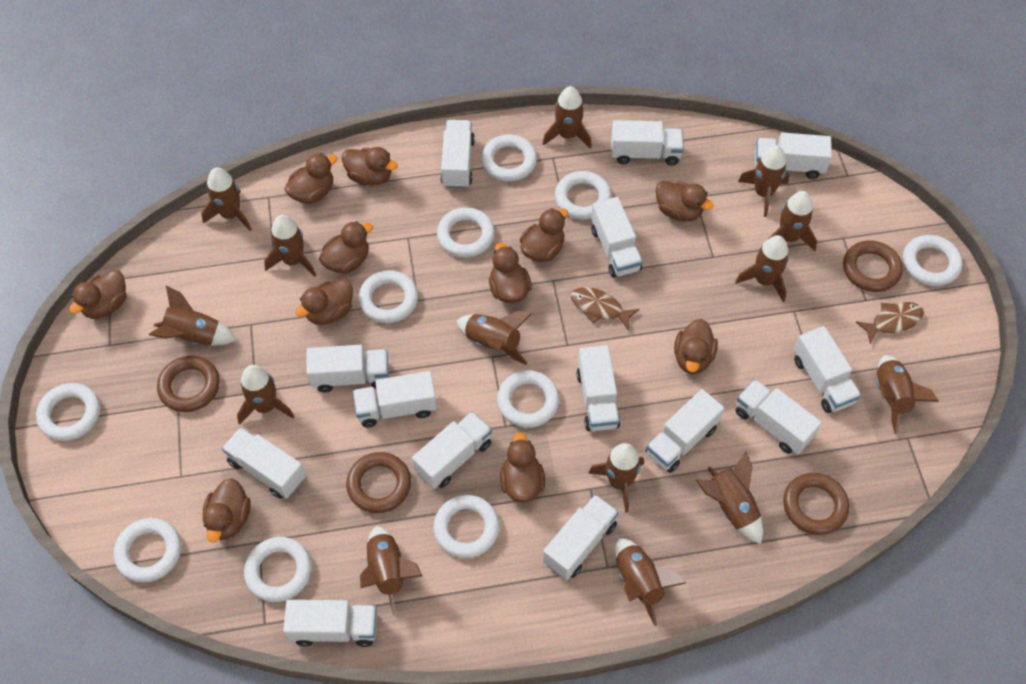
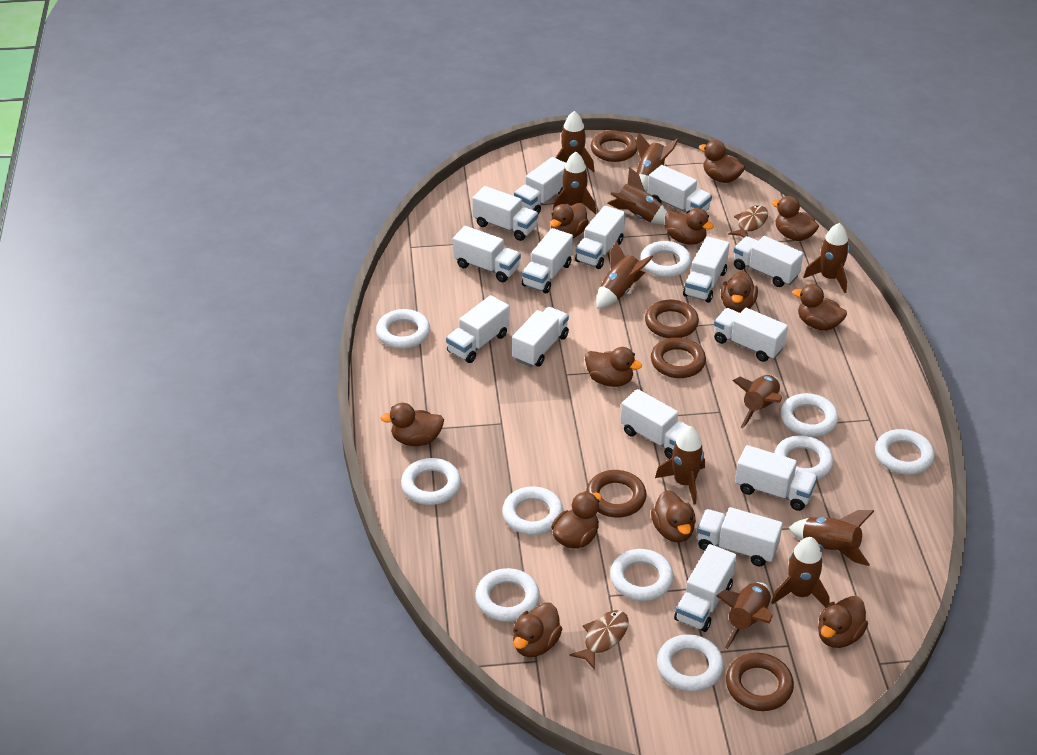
brown duck: [69,270,126,319] [203,478,251,543] [285,153,337,204] [295,279,353,325] [319,221,373,274] [342,147,398,186] [489,243,532,303] [500,432,545,502] [520,208,568,262] [656,181,714,221] [674,319,718,374] = 11 -> [380,403,444,446] [513,603,562,657] [550,203,589,238] [551,492,602,549] [585,347,642,387] [651,490,696,542] [665,208,714,245] [699,140,745,183] [721,271,758,313] [771,196,819,241] [792,284,847,331] [818,596,868,648] = 12
brown ring: [157,356,220,412] [346,452,411,513] [783,473,849,535] [843,240,903,292] = 4 -> [586,470,647,517] [591,130,637,162] [645,300,699,338] [651,337,706,378] [726,653,794,711] = 5
brown rocket: [149,286,237,345] [201,168,252,231] [237,365,295,425] [264,215,316,277] [360,526,422,616] [457,311,532,365] [543,86,592,149] [588,443,644,513] [615,538,686,626] [696,452,763,544] [735,235,789,302] [738,146,789,217] [770,191,817,251] [877,355,939,435] = 14 -> [553,152,596,214] [556,111,594,172] [596,241,653,309] [608,167,668,225] [636,133,679,192] [655,426,705,505] [716,582,773,649] [733,375,782,429] [771,537,830,607] [789,510,874,566] [803,223,849,293] = 11
white truck: [222,427,306,499] [283,600,377,647] [306,345,389,392] [353,371,437,428] [412,411,492,489] [441,120,475,189] [543,494,619,580] [576,345,620,431] [591,197,643,278] [611,120,684,166] [646,389,724,473] [736,379,822,454] [755,132,832,179] [794,326,861,413] = 14 -> [446,295,510,363] [453,226,521,282] [472,186,538,241] [512,307,569,367] [514,157,566,214] [522,228,573,293] [575,205,626,269] [620,389,689,459] [648,165,712,214] [674,544,737,632] [683,237,730,303] [697,507,783,567] [714,308,788,362] [733,236,804,287] [735,445,818,511] = 15

